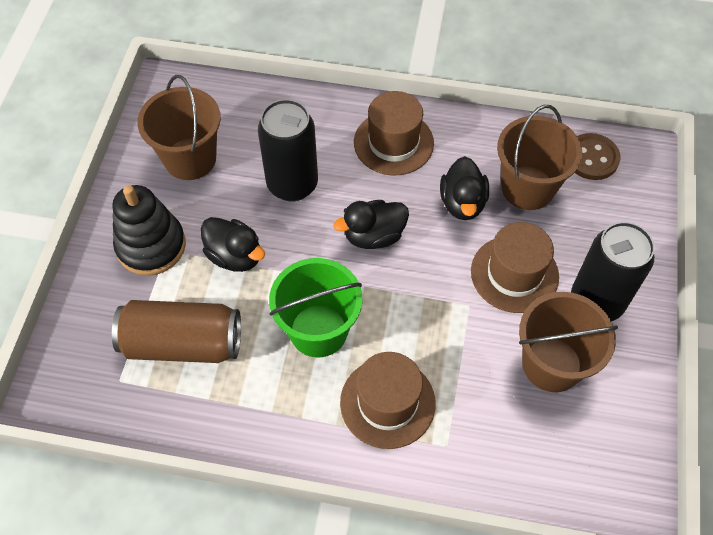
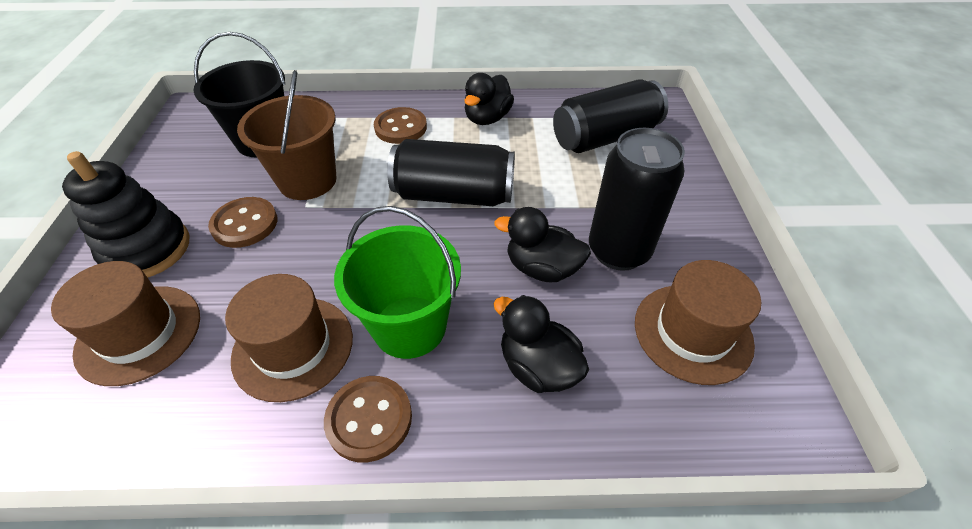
black bucket: none = 0 -> [194,32,285,157] = 1
black can: [258,99,318,202] [571,222,655,321] = 2 -> [387,139,515,206] [553,79,668,153] [589,128,685,271] = 3
brown bucket: [138,75,221,180] [497,105,582,210] [519,292,618,392] = 3 -> [237,70,337,200] = 1
brown button: [575,133,621,180] = 1 -> [208,197,277,248] [324,376,412,462] [374,107,427,144] = 3
brown can: [112,300,241,363] = 1 -> none = 0

